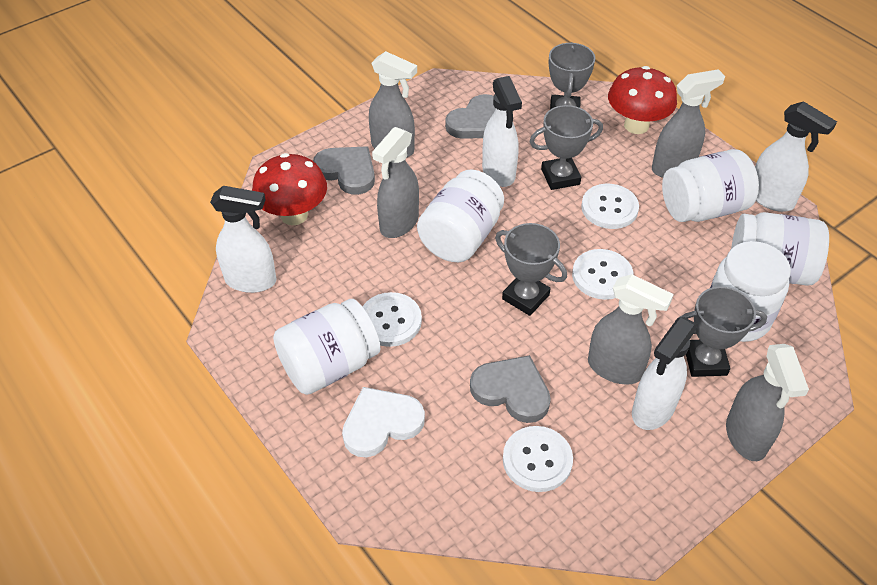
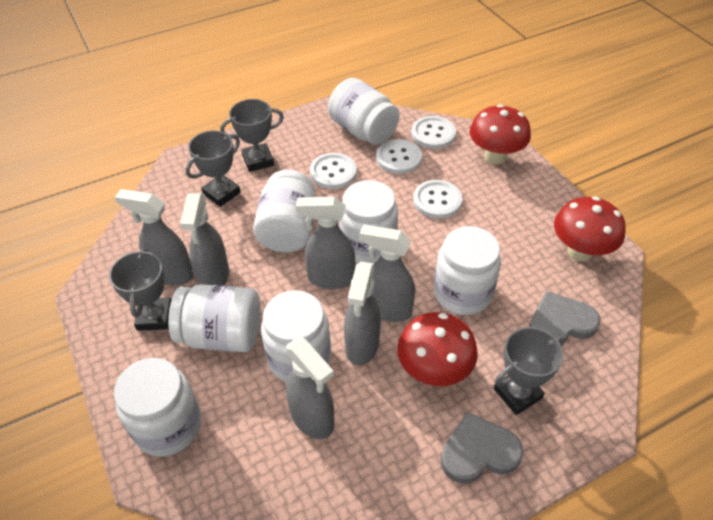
grey heart: [313,146,375,195] [445,94,496,139] [470,355,551,423] = 3 -> [441,412,523,483] [529,291,600,342] = 2
grey spray bottle: [369,51,417,157] [372,127,419,238] [588,274,674,385] [652,69,725,178] [726,344,809,461] = 5 -> [115,189,193,286] [180,193,229,286] [286,337,334,439] [296,197,355,289] [344,262,381,365] [359,225,415,322] = 6
red mushroom: [252,153,327,225] [608,66,677,134] = 2 -> [397,312,478,386] [470,104,531,164] [554,196,626,262] = 3
white heart: [342,387,425,458] = 1 -> none = 0
white jar: [273,299,380,395] [417,169,504,262] [662,149,759,222] [710,241,791,342] [731,212,829,286] = 5 -> [114,358,201,457] [168,284,260,352] [253,170,316,253] [261,290,331,382] [328,78,400,145] [339,180,398,264] [434,226,501,315] = 7
white spray bottle: [210,186,276,293] [482,76,522,187] [632,317,698,430] [755,101,837,212] = 4 -> none = 0

